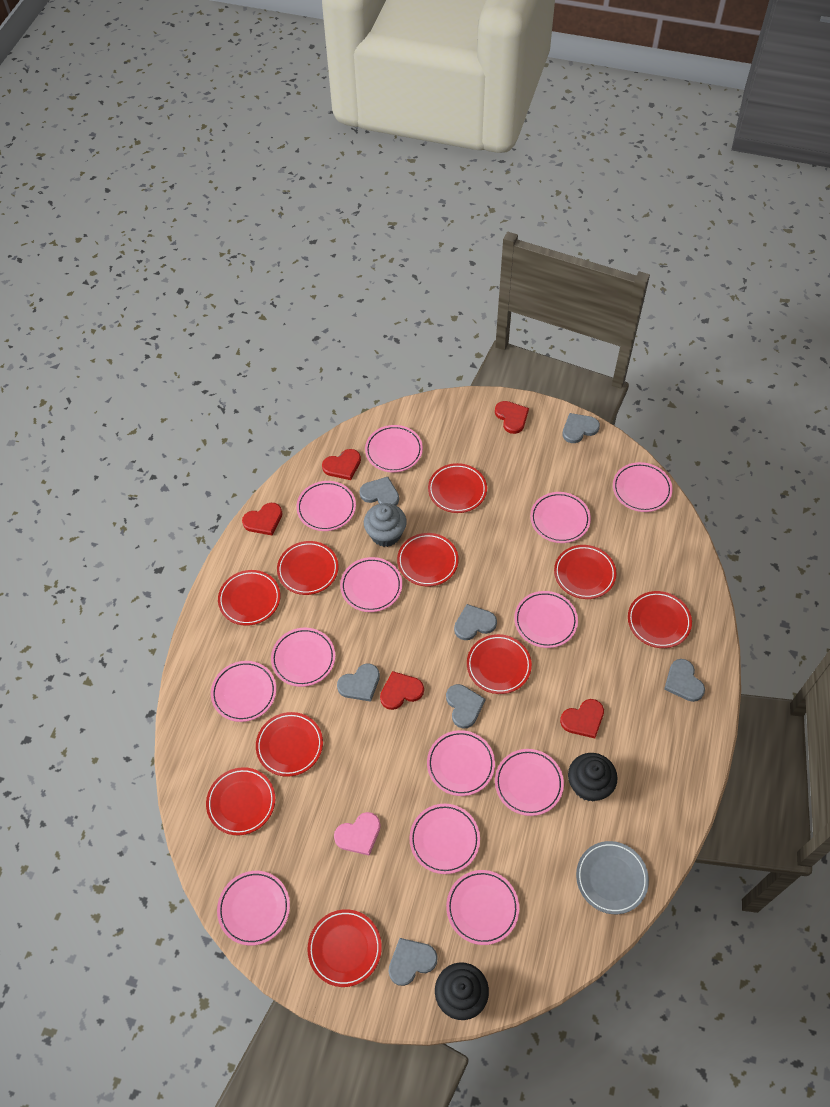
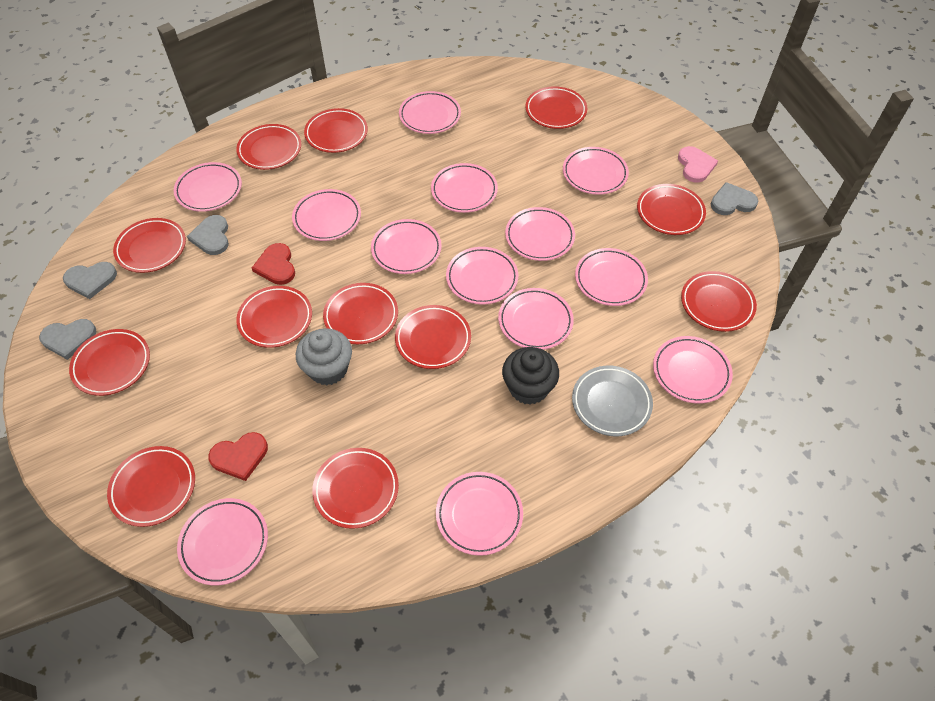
black cupcake: [435,962,489,1020] [568,753,618,801] = 2 -> [502,347,559,405] = 1
grey heart: [337,663,380,702] [359,477,399,506] [388,938,438,986] [446,684,486,728] [454,604,497,640] [562,413,600,443] [664,659,705,702] = 7 -> [39,319,97,360] [63,262,117,299] [187,215,229,255] [711,182,758,215] = 4
red heart: [242,503,283,535] [322,449,361,480] [380,671,424,710] [495,401,529,434] [560,699,604,738] = 5 -> [208,432,268,481] [252,243,295,285] = 2
red plate: [206,767,275,835] [218,570,280,626] [256,712,323,777] [277,541,339,595] [308,909,382,987] [397,533,459,586] [428,463,487,513] [467,634,532,694] [554,545,617,599] [628,591,692,648] = 10 -> [69,329,150,396] [107,446,195,527] [113,218,186,273] [236,124,301,170] [236,286,312,348] [304,108,368,153] [312,448,399,529] [323,283,398,344] [395,305,471,369] [526,86,587,129] [637,184,706,235] [681,271,757,332] = 12

